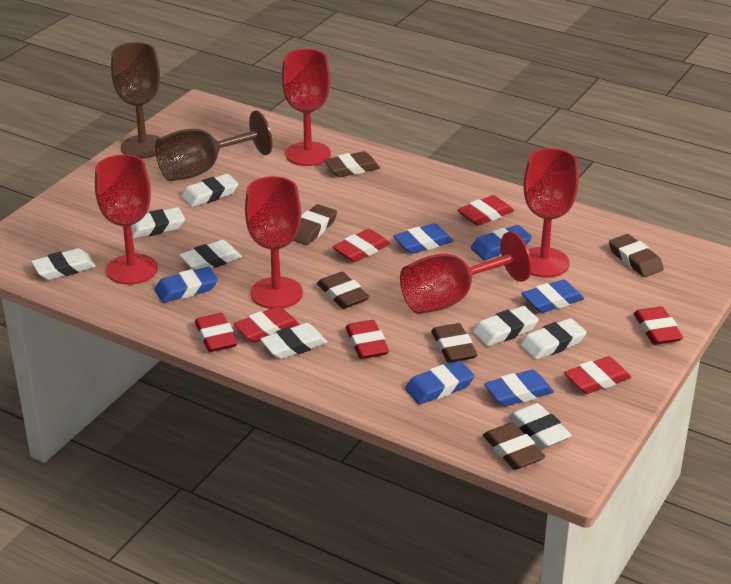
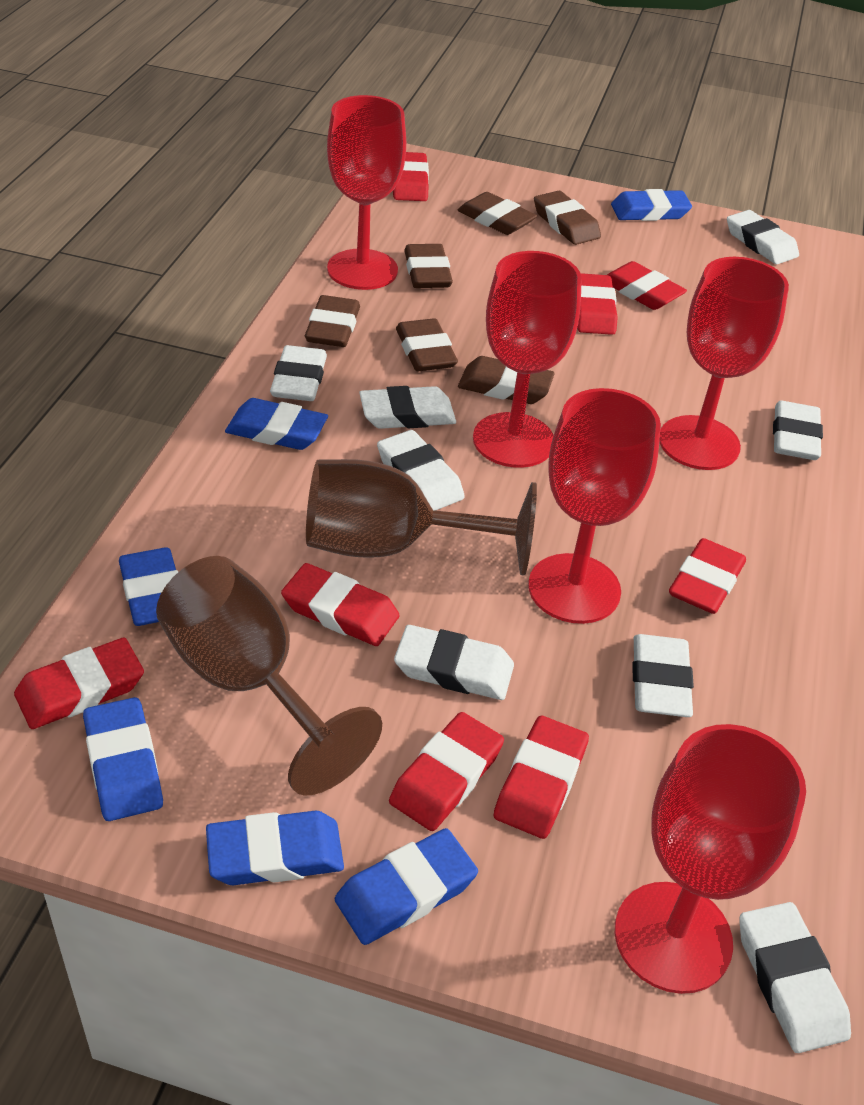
red eraser: [195,313,238,352] [234,306,300,343] [332,229,391,262] [346,320,389,359] [457,195,514,226] [564,356,631,394] [634,306,683,345] = 7 -> [14,638,144,729] [281,563,400,646] [389,712,504,831] [393,152,429,201] [494,716,589,839] [577,273,618,335] [607,261,687,310] [669,538,746,614] = 8

